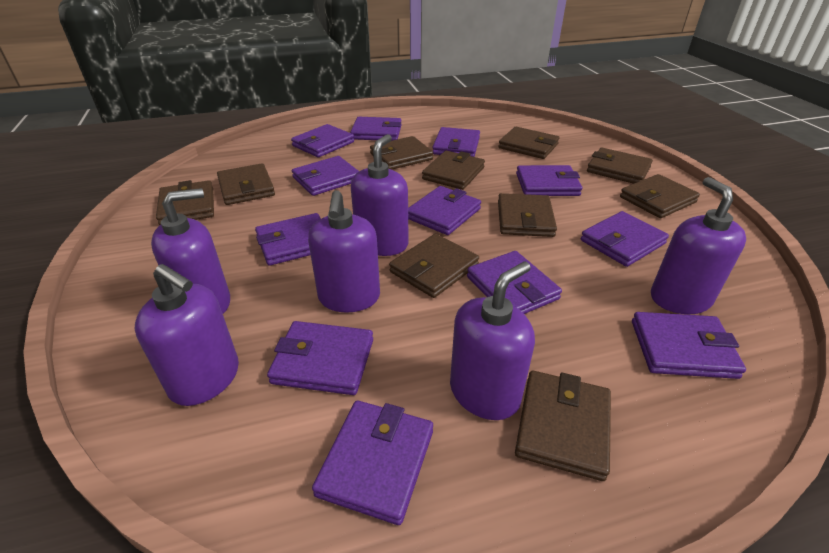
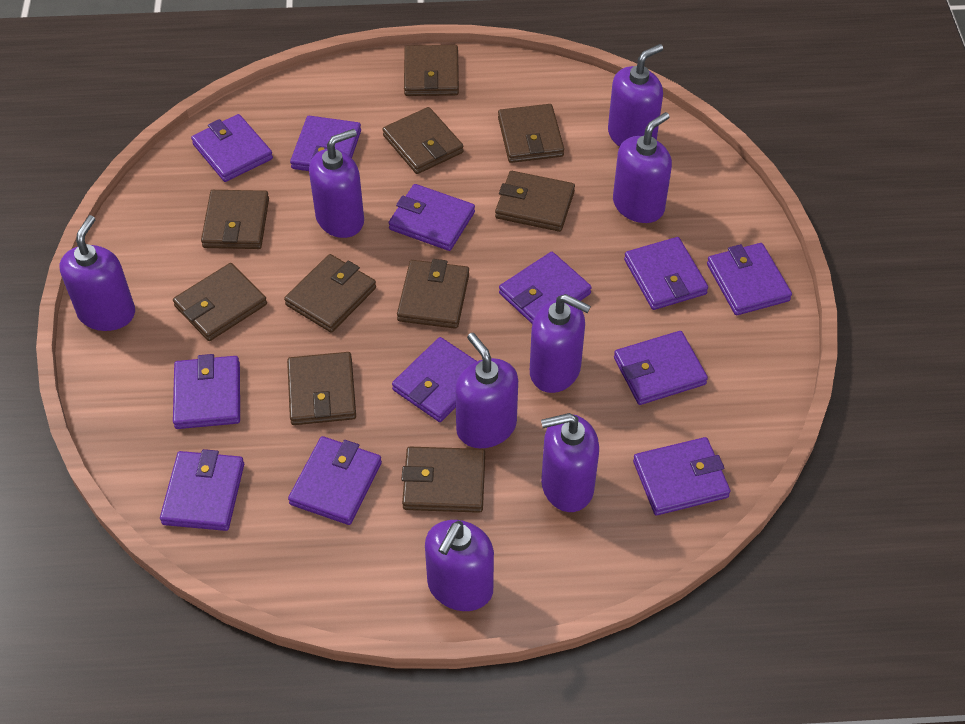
purple soap dispenser: [135,264,239,406] [151,188,230,314] [308,190,380,312] [351,134,409,256] [450,261,535,420] [651,177,746,314] = 6 -> [60,215,135,331] [309,129,364,238] [425,520,494,611] [455,333,518,448] [530,294,591,393] [541,413,599,512] [608,44,663,147] [613,112,672,223] = 8

